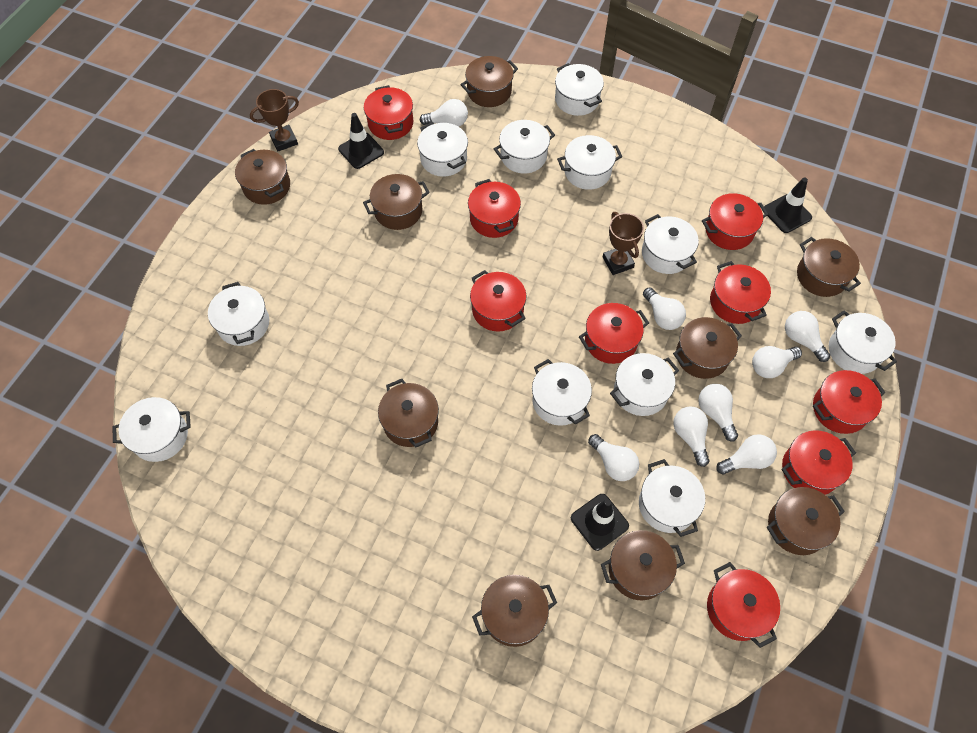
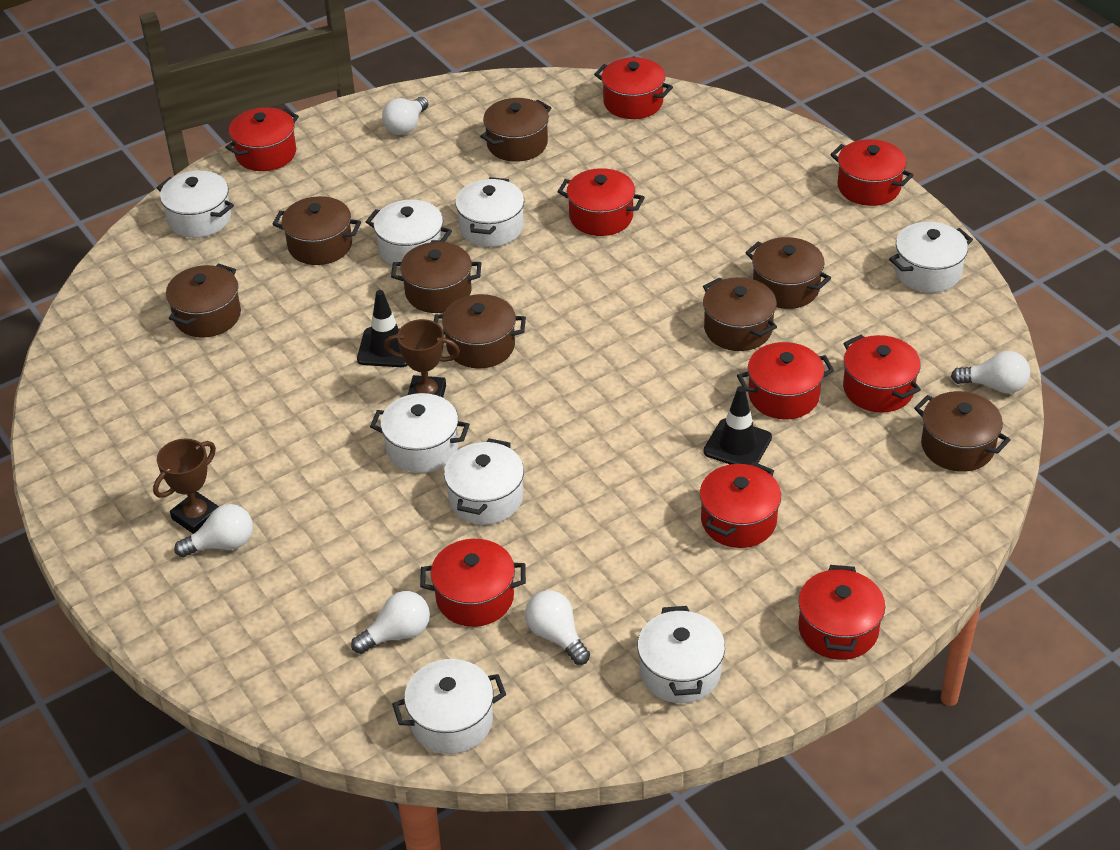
black traffic cone: [338,113,384,169] [571,494,629,551] [764,178,812,233] = 3 -> [357,290,407,367] [703,386,772,465] = 2
brown pot: [235,149,290,205] [363,174,430,230] [378,379,439,447] [460,56,518,107] [472,575,557,647] [601,530,685,600] [673,317,742,379] [767,487,845,555] [797,237,861,297] = 9 -> [166,263,241,338] [273,196,361,265] [391,242,481,313] [434,294,526,368] [480,98,552,162] [703,277,777,351] [745,237,831,309] [914,391,1010,472] = 8
white light bulb: [419,99,468,127] [588,434,639,481] [643,287,686,330] [673,406,710,467] [698,384,738,441] [716,434,777,475] [752,346,802,378] [785,311,830,362] = 8 -> [174,504,253,557] [351,591,430,654] [382,97,428,135] [525,590,590,665] [951,351,1030,394] = 5
white pot: [113,397,191,462] [208,282,269,346] [417,122,468,177] [494,120,555,173] [532,359,592,426] [555,63,604,116] [557,135,622,190] [610,353,679,416] [639,459,705,537] [642,214,699,274] [829,310,897,374] = 11 -> [157,171,234,238] [366,200,452,268] [370,393,470,473] [392,659,506,754] [444,438,524,525] [455,177,524,247] [637,606,725,703] [889,222,973,293] = 8

